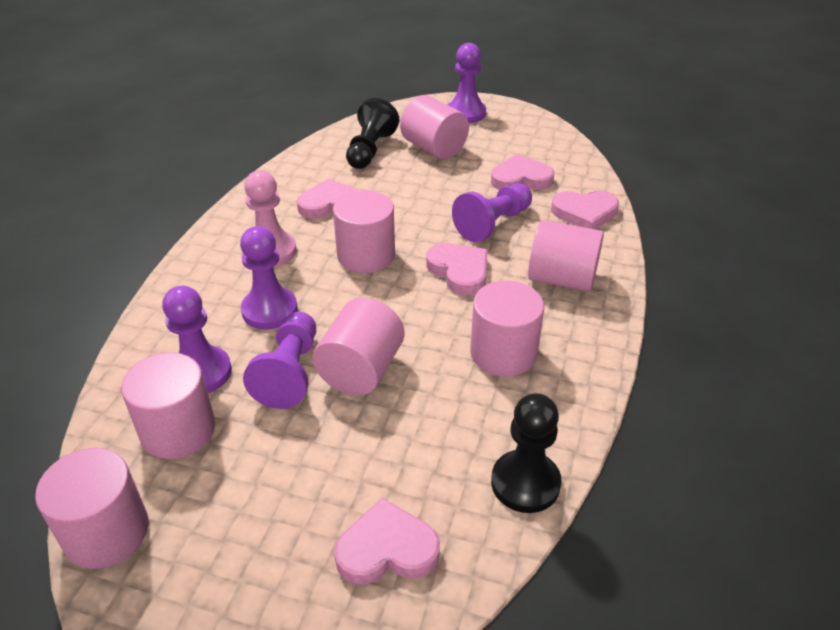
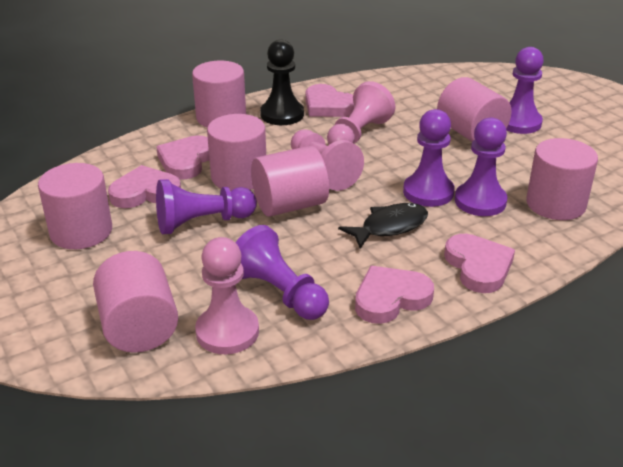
black fish: none = 0 -> [338,203,428,249] = 1
black pawn: [346,98,399,169] [491,393,562,513] = 2 -> [260,40,304,125] = 1
pink pawn: [244,170,297,267] = 1 -> [195,237,259,354] [291,130,364,191] [327,81,395,145] = 3

